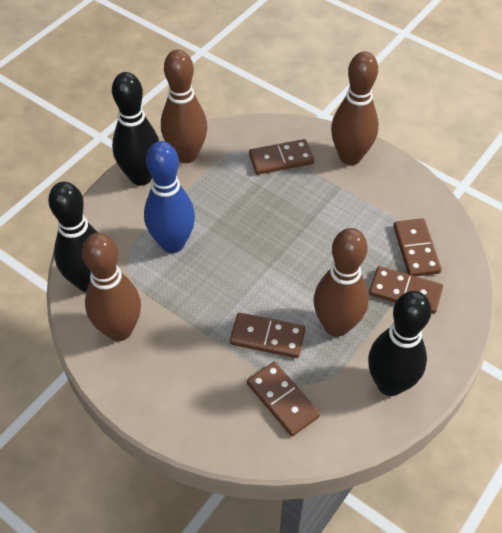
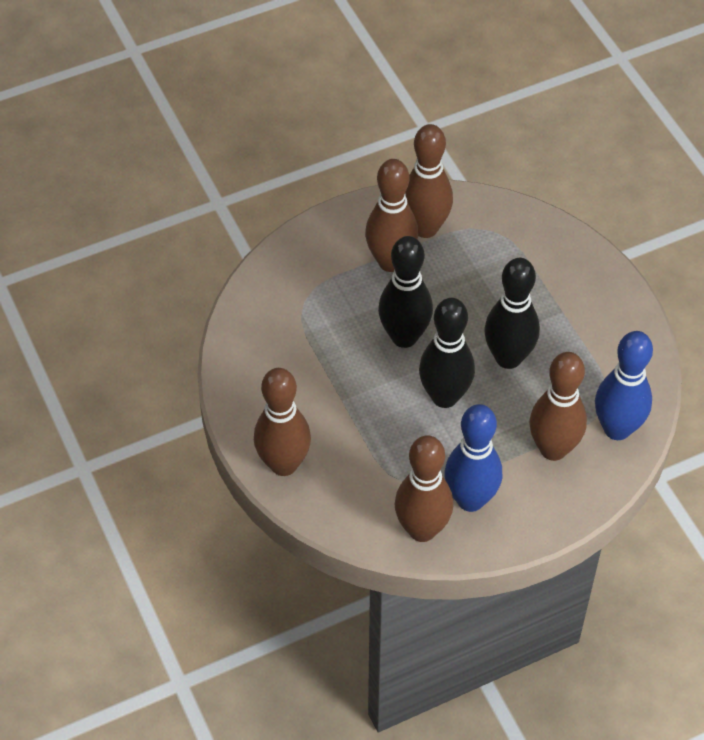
blue bowling pin: [144,141,195,253] = 1 -> [444,404,502,512] [595,331,653,440] = 2
brown bowling pin: [82,233,141,341] [161,50,207,163] [313,228,369,337] [331,51,378,165] = 4 -> [254,368,311,476] [365,159,418,272] [395,435,453,542] [405,124,453,238] [529,352,587,461] = 5
brown domino: [230,313,305,358] [247,362,320,436] [249,139,314,175] [369,266,443,314] [393,218,441,276] = 5 -> none = 0

